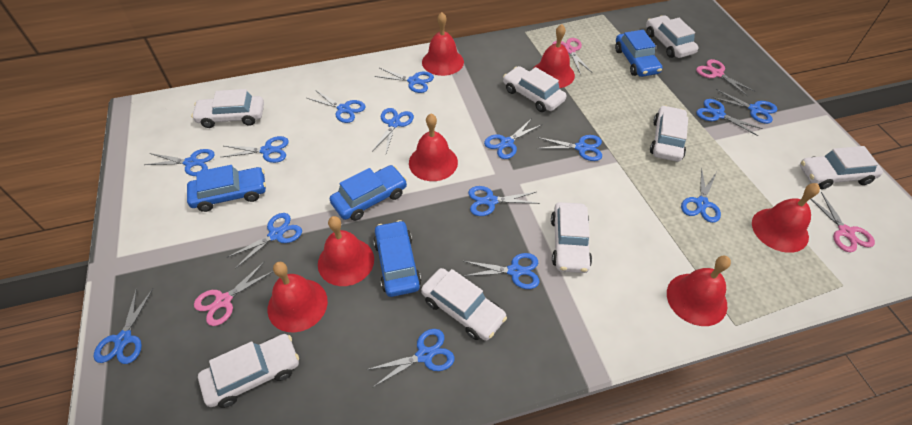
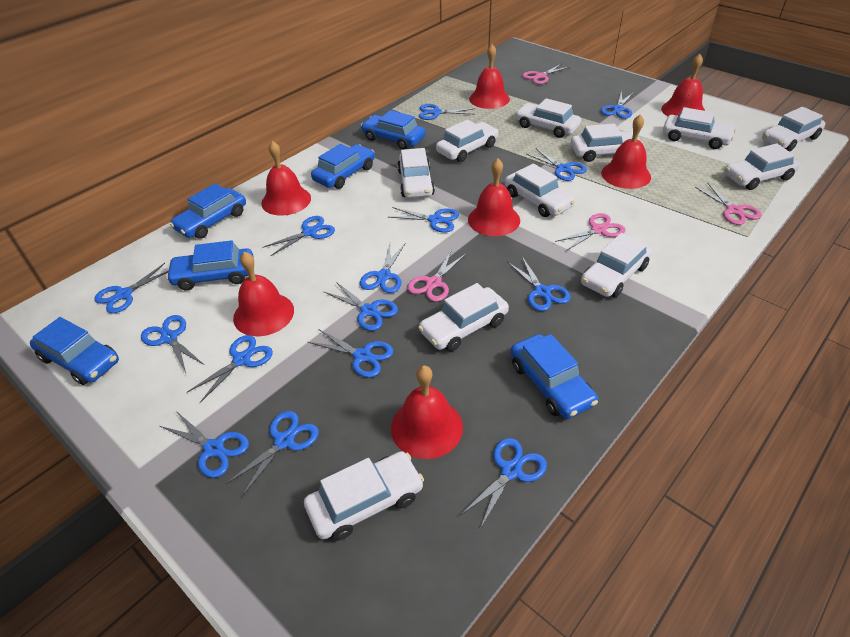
blue car: [187,165,266,212] [330,165,407,221] [373,220,421,297] [615,30,662,77] = 4 -> [30,317,119,385] [166,240,253,291] [170,183,246,239] [311,144,375,189] [361,110,426,150] [510,334,598,419] = 6
white car: [191,89,264,128] [198,334,299,408] [421,268,507,341] [503,66,566,112] [551,202,592,273] [646,15,699,58] [650,105,688,162] [800,146,883,189] = 8 -> [304,451,424,541] [397,148,435,198] [418,283,509,351] [436,120,498,162] [505,163,575,217] [515,98,581,138] [571,123,643,162] [581,233,652,297] [663,107,736,149] [724,143,800,190] [762,107,826,152] = 11

